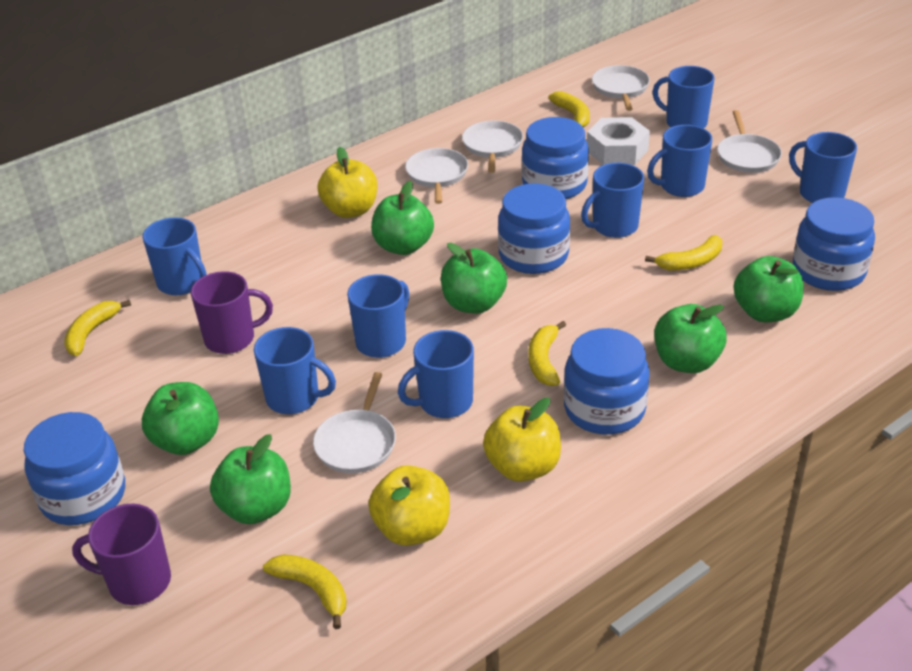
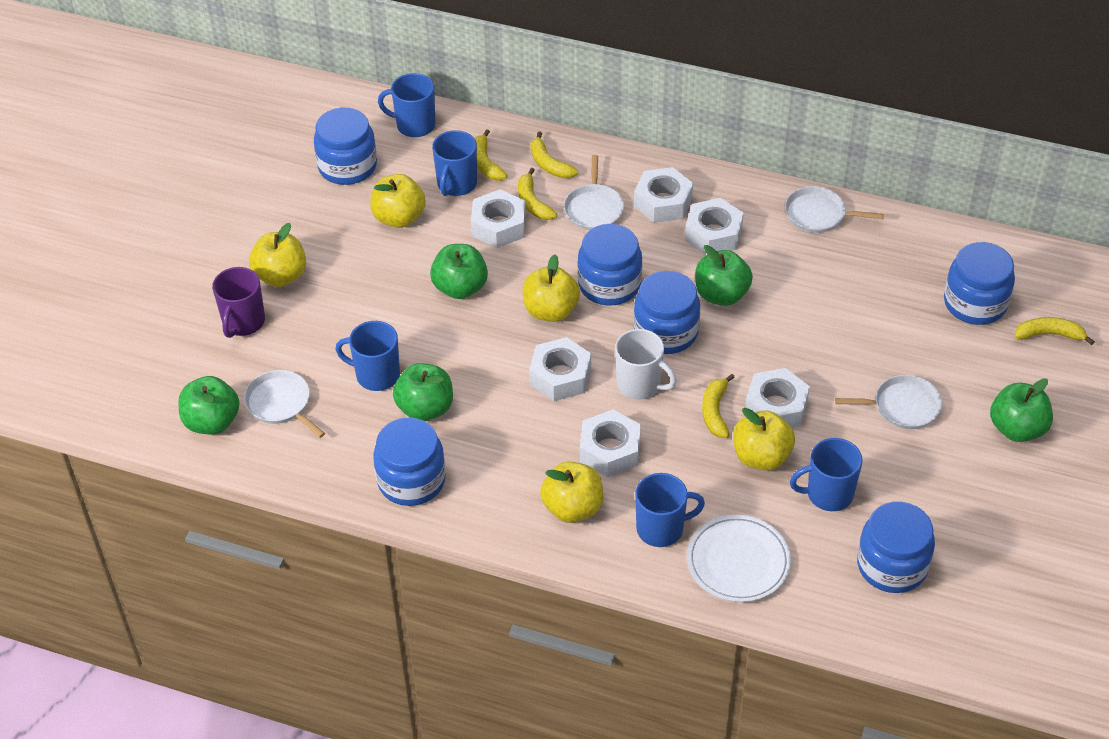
blue jar: [24,412,125,525] [498,184,570,274] [522,117,589,199] [564,328,649,435] [793,197,875,291] = 5 -> [314,107,377,185] [373,417,446,506] [578,224,642,306] [634,271,700,354] [857,502,935,593] [944,242,1015,325] = 6
blue mug: [142,217,206,295] [254,327,336,414] [347,274,409,358] [398,330,474,418] [581,163,644,238] [647,125,712,197] [653,66,715,128] [789,132,857,203] = 8 -> [335,321,400,391] [378,73,435,137] [432,130,477,196] [635,473,705,547] [790,438,863,511] = 5
green apple: [142,382,219,455] [210,434,291,524] [371,181,434,255] [441,243,507,314] [654,304,727,373] [734,256,803,322] = 6 -> [178,376,240,434] [393,363,453,421] [430,244,488,299] [695,245,753,306] [990,378,1053,442] = 5
purple mug: [72,504,171,605] [191,271,273,354] = 2 -> [212,267,265,338] = 1
white mug: none = 0 -> [615,329,677,400] = 1
white nut: [587,117,650,165] = 1 -> [471,189,526,248] [529,337,591,401] [580,409,641,477] [634,167,693,223] [685,198,744,255] [745,368,810,428] = 6
white pan: [313,372,396,473] [405,148,468,204] [462,121,523,173] [592,65,650,111] [717,110,782,173] = 5 -> [244,370,325,438] [564,155,624,230] [785,186,884,233] [835,375,943,429] = 4
white plate: none = 0 -> [687,515,791,602] = 1
yellow apple: [317,147,377,218] [368,465,450,546] [483,398,561,482] = 3 -> [249,223,306,287] [370,174,426,228] [522,255,580,322] [540,462,603,523] [733,408,795,470] = 5

